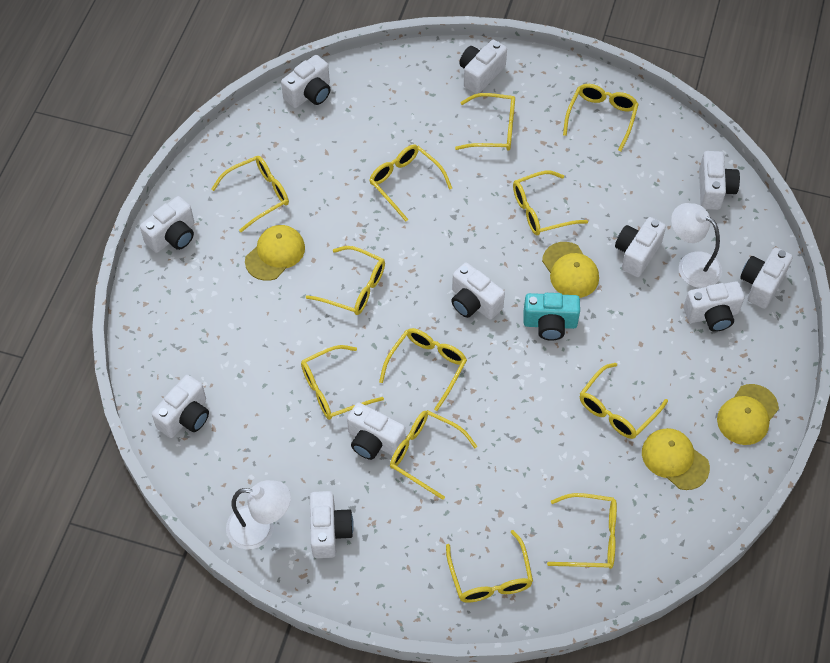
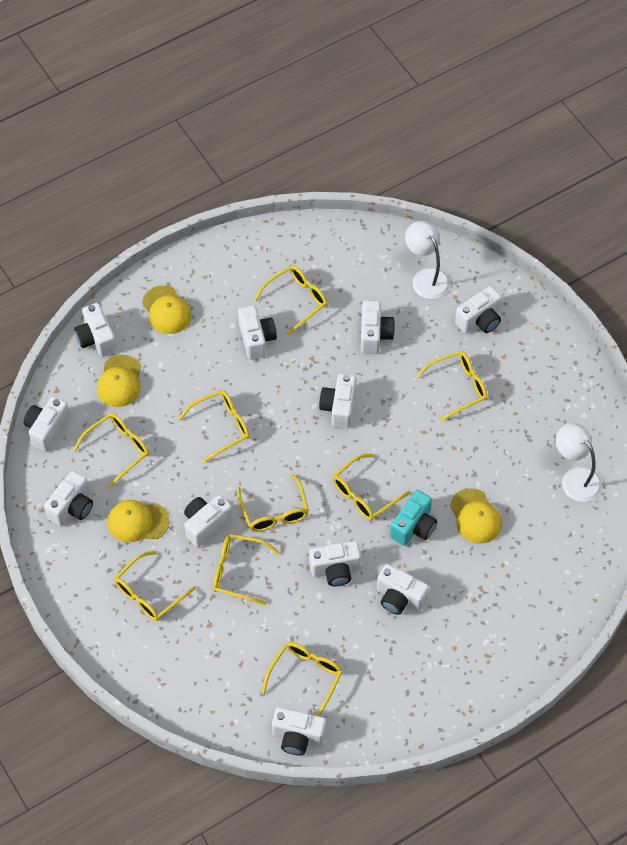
yellow glasses: [211,156,289,232] [301,345,384,420] [306,246,385,315] [369,145,452,221] [379,328,467,411] [390,410,477,500] [446,530,533,603] [455,93,515,151] [513,171,588,235] [547,493,617,569] [563,84,639,152] [580,363,668,439] = 12 -> [73,413,149,489] [115,551,196,621] [178,390,250,463] [213,534,280,605] [237,474,309,532] [254,265,327,336] [261,642,343,716] [333,454,410,520] [416,351,487,421] = 9

